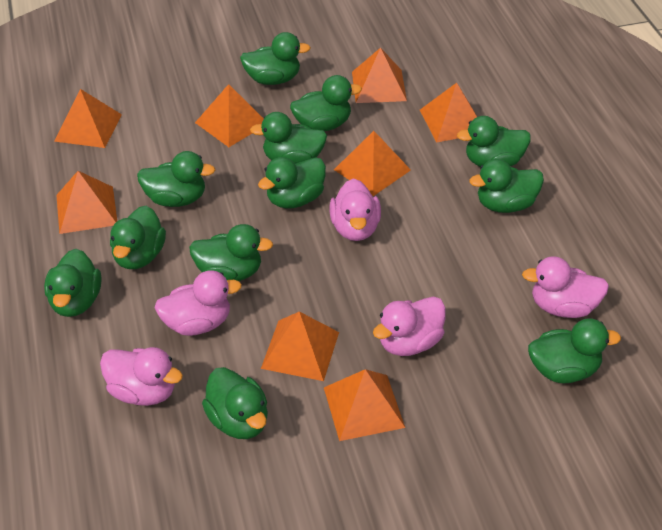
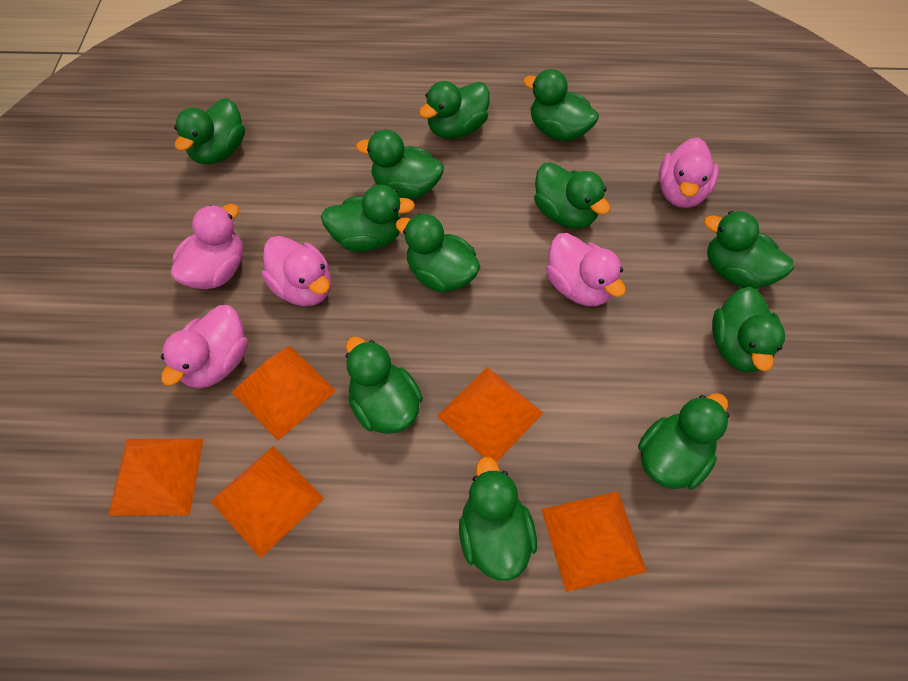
orange pyramid: [54,89,122,148] [56,171,117,234] [195,84,264,147] [261,312,339,381] [324,369,405,441] [334,131,411,196] [352,48,407,103] [420,83,477,142] = 8 -> [108,438,204,516] [210,446,324,558] [232,346,336,441] [437,367,543,462] [541,491,647,592] = 5

